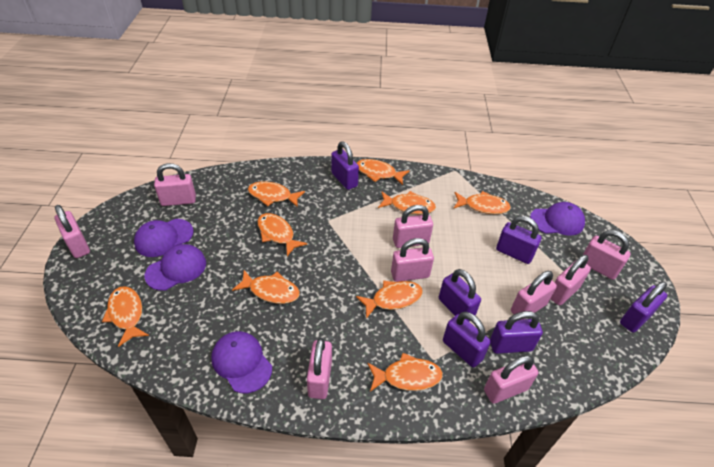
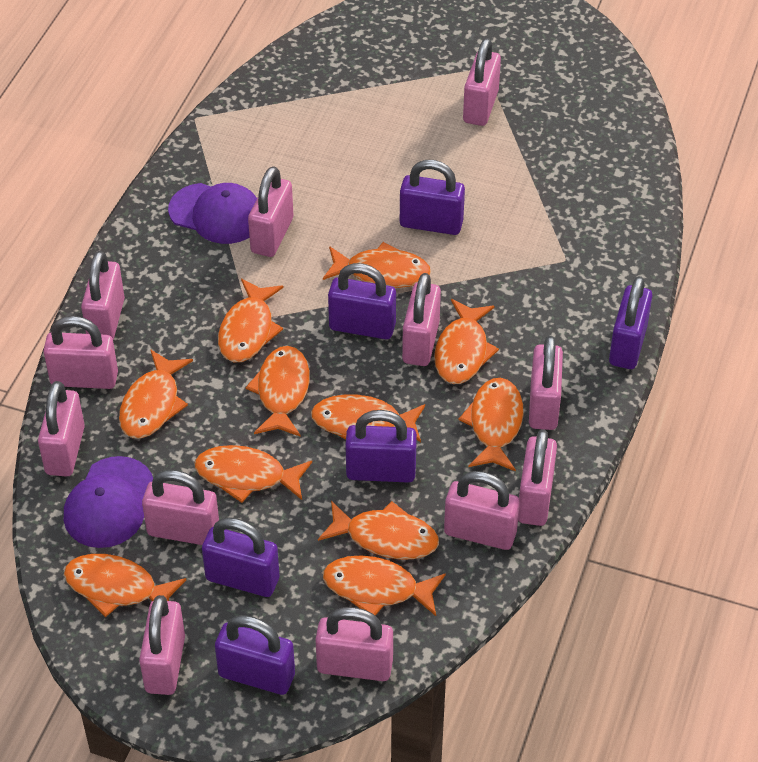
orange fish: [102,286,149,347] [232,270,300,304] [248,181,305,208] [257,213,307,256] [356,281,423,318] [357,159,409,185] [367,353,443,392] [378,191,436,214] [453,191,511,214] = 9 -> [64,554,186,617] [119,349,193,438] [195,445,312,503] [218,279,284,362] [245,346,310,437] [311,394,425,442] [318,501,439,560] [323,242,431,288] [323,555,446,616] [434,299,499,384] [458,378,524,471] = 11
pink padlock: [54,205,90,258] [154,163,196,206] [307,338,332,399] [391,238,434,282] [393,205,433,248] [484,355,539,404] [511,271,557,320] [551,255,591,305] [583,230,631,280] = 9 -> [38,381,85,477] [43,316,118,389] [81,251,125,340] [139,595,185,695] [142,470,219,545] [248,166,293,257] [315,607,393,681] [402,273,441,366] [444,471,520,550] [463,38,501,126] [518,429,557,526] [529,336,563,430] = 12
purple cap: [134,219,193,257] [145,244,206,291] [211,331,272,393] [530,202,585,236] = 4 -> [64,456,153,548] [168,183,257,244] = 2

